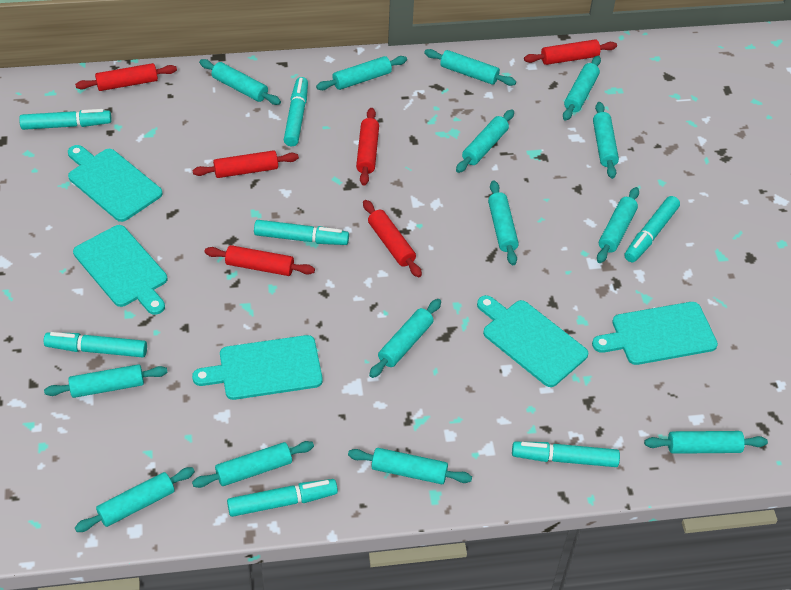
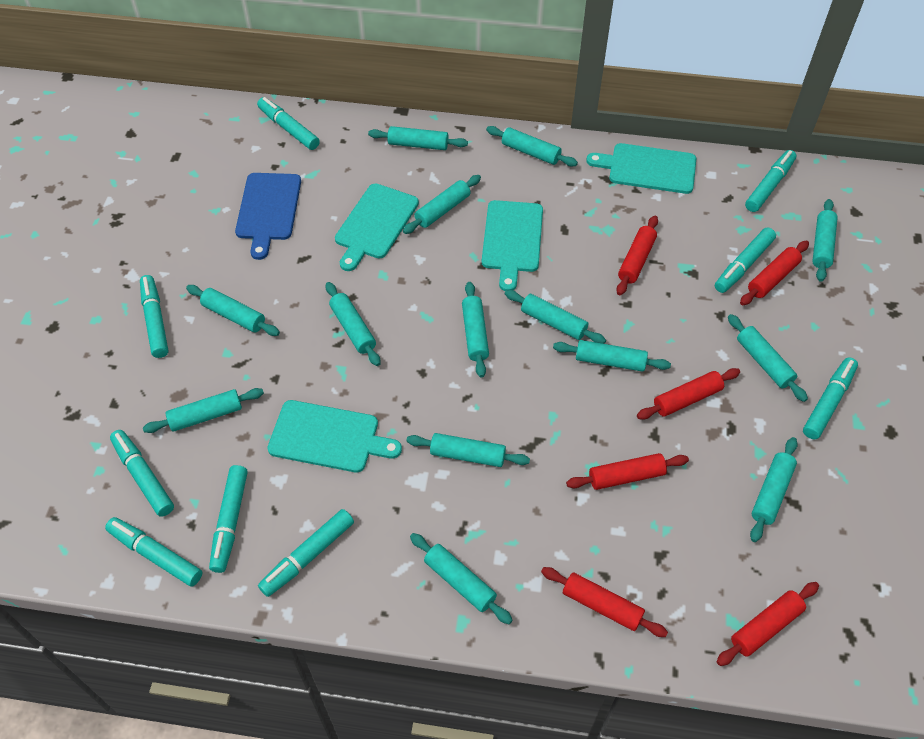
blue cutting board: none = 0 -> [235,173,301,260] = 1
turquoise cutting board: [68,145,163,222] [73,225,167,315] [192,335,323,400] [477,295,588,387] [592,302,718,365] = 5 -> [267,400,402,473] [335,183,419,271] [482,200,543,291] [586,143,696,194] = 4
turquoise marker: [19,109,111,130] [44,332,147,357] [227,479,338,517] [254,220,349,245] [284,77,308,146] [512,442,620,467] [624,196,680,262] = 7 -> [105,517,202,587] [110,430,174,517] [140,275,168,358] [209,465,248,573] [257,97,320,150] [258,509,354,597] [715,228,776,293] [745,150,796,212] [803,357,858,439] = 9

